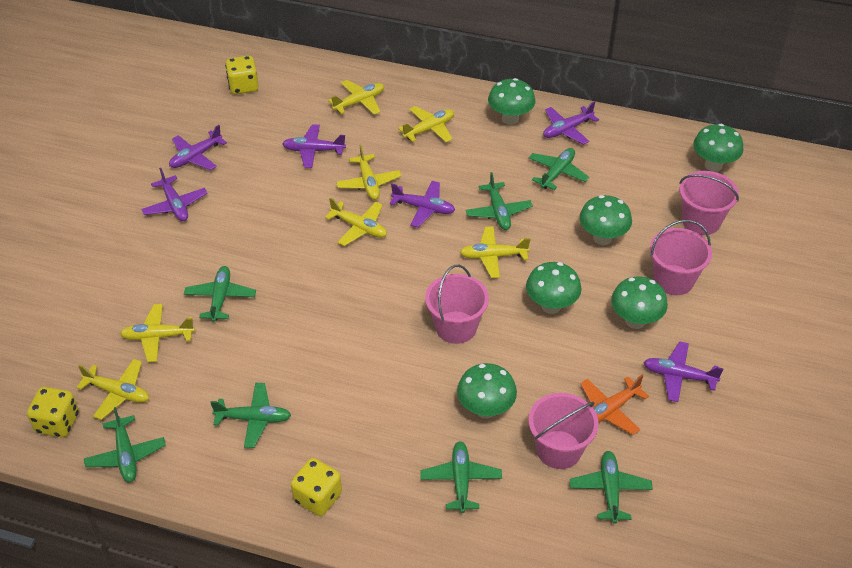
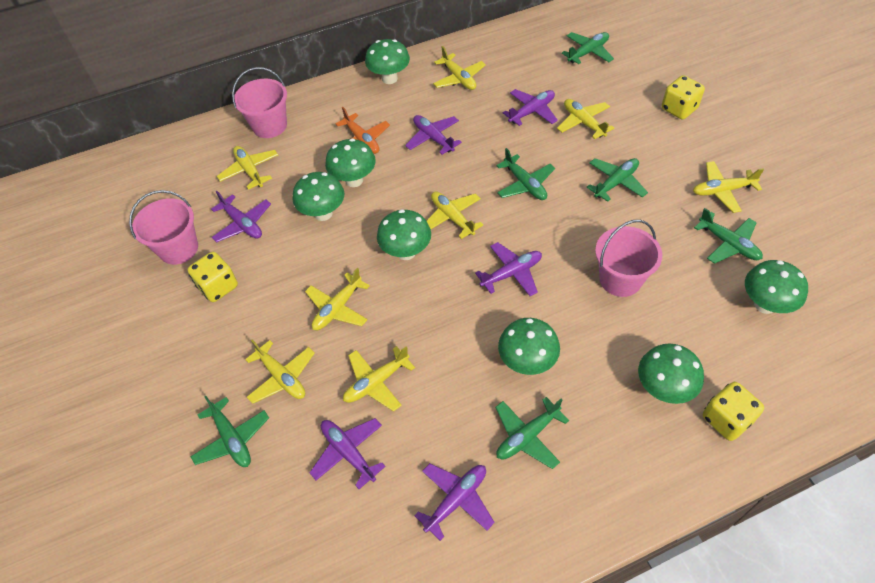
green mushroom: [457,363,517,418] [488,78,535,125] [526,262,582,314] [579,195,632,245] [611,276,668,329] [693,124,744,172] = 6 -> [293,172,345,221] [325,139,376,187] [365,39,410,84] [377,209,431,260] [498,318,560,375] [638,343,704,404] [745,260,808,314] = 7
green plane: [84,407,166,482] [184,266,256,322] [210,383,291,448] [420,442,502,513] [466,172,533,230] [529,148,589,190] [570,451,653,524] = 7 -> [191,396,269,467] [495,397,569,469] [496,148,555,200] [562,32,614,64] [586,158,648,202] [694,208,763,264] = 6
pink bucket: [425,265,489,344] [529,393,598,469] [650,220,712,295] [679,171,739,235] = 4 -> [129,190,198,265] [232,67,287,138] [595,220,662,297] = 3
yellow plane: [76,359,149,420] [120,304,195,362] [325,198,387,246] [328,80,384,115] [336,144,401,200] [398,106,454,142] [460,227,531,278] = 7 -> [217,146,278,190] [245,339,315,404] [305,268,370,330] [343,346,415,412] [427,191,483,239] [433,46,486,90] [557,99,614,139] [693,161,764,213] = 8

